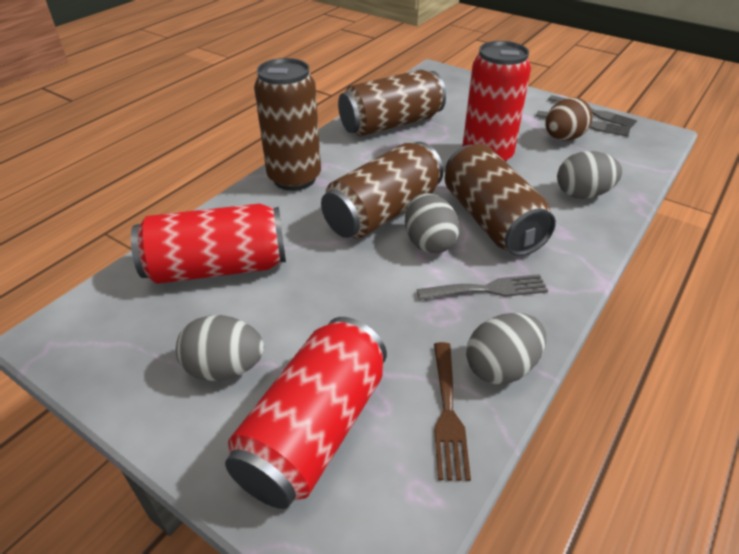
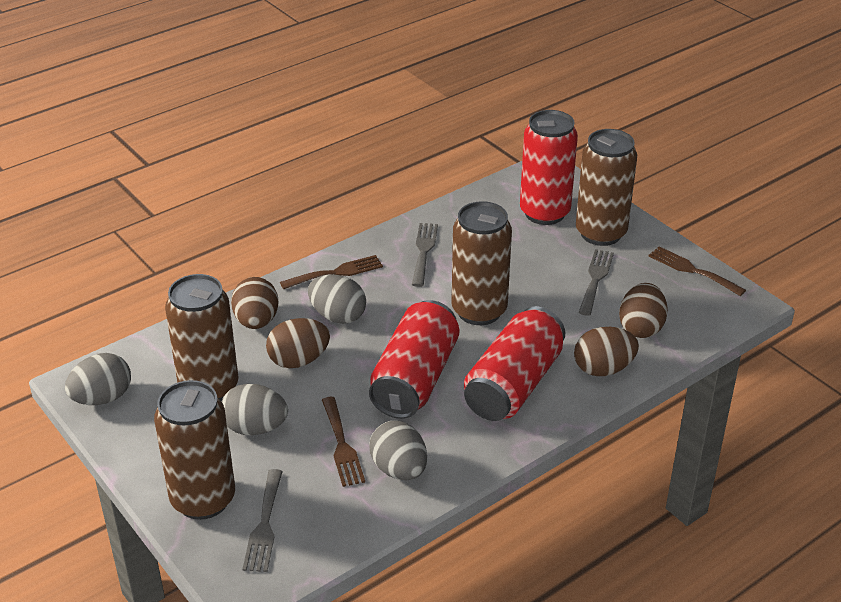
brown egg: [545,97,593,141] = 1 -> [231,277,278,329] [266,318,330,368] [574,327,639,376] [619,283,668,338] = 4
brown fork: [434,342,471,481] = 1 -> [280,255,383,290] [322,397,365,487] [649,246,746,296] = 3

